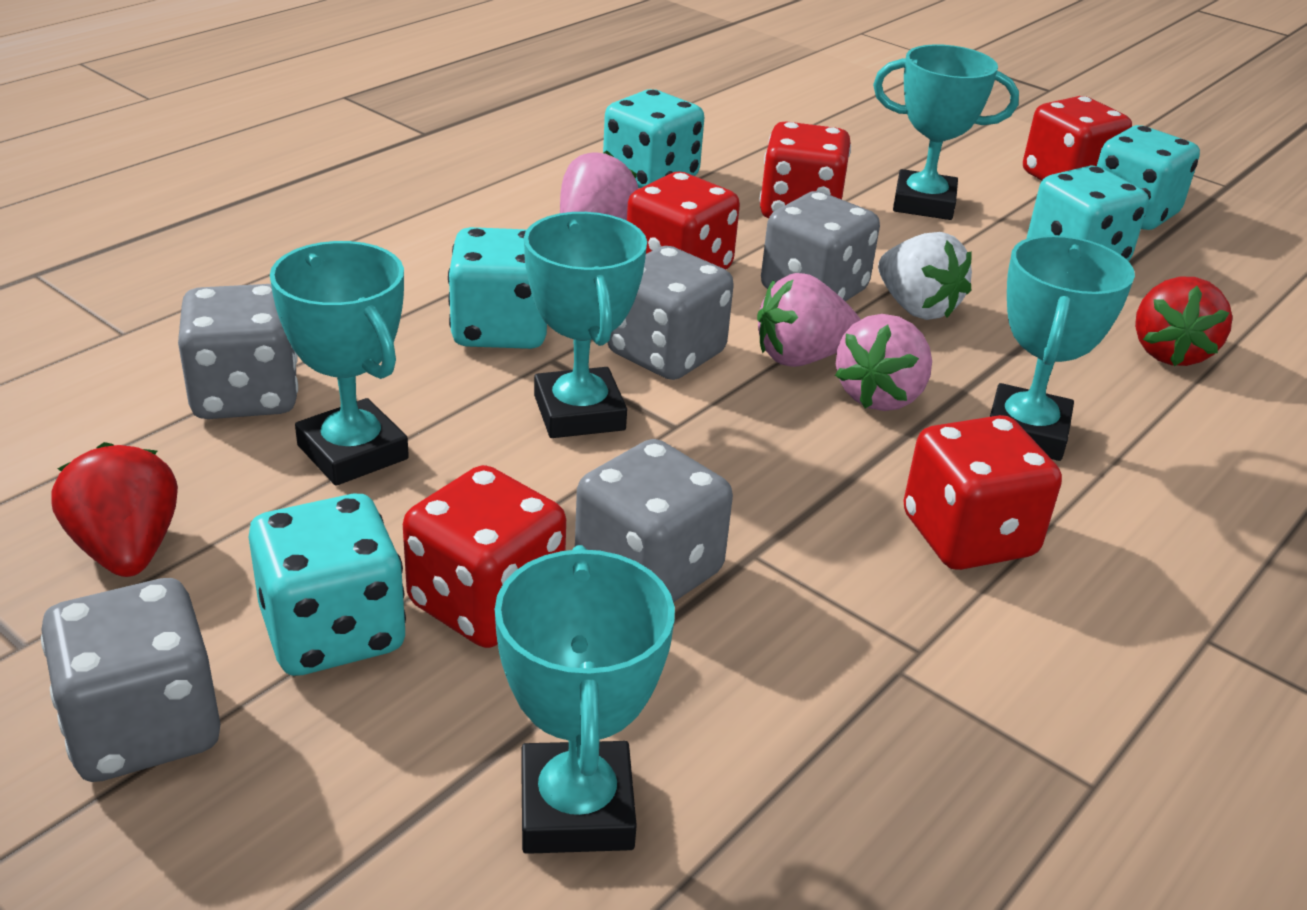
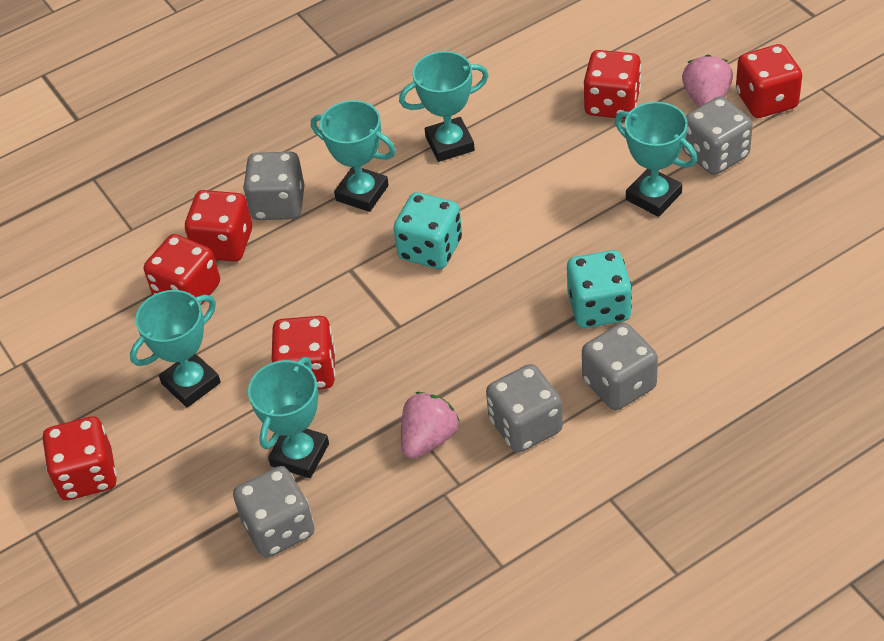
pink strawberry: [560,150,639,221] [757,273,861,367] [835,314,932,411] = 3 -> [401,392,459,459] [682,55,733,107] = 2
red dice: [403,465,566,648] [627,172,740,270] [759,121,851,218] [903,415,1062,570] [1023,96,1132,181] = 5 -> [43,416,117,500] [144,234,220,305] [185,190,252,262] [272,316,336,389] [584,50,641,119] [736,44,802,118] = 6
red strawberry: [51,442,178,577] [1135,277,1232,366] = 2 -> none = 0
turquoise dice: [249,494,406,676] [448,227,547,349] [603,89,704,189] [1027,165,1149,261] [1097,125,1200,230] = 5 -> [393,192,462,269] [567,250,632,328] = 2
white strawberry: [878,232,972,320] = 1 -> none = 0

